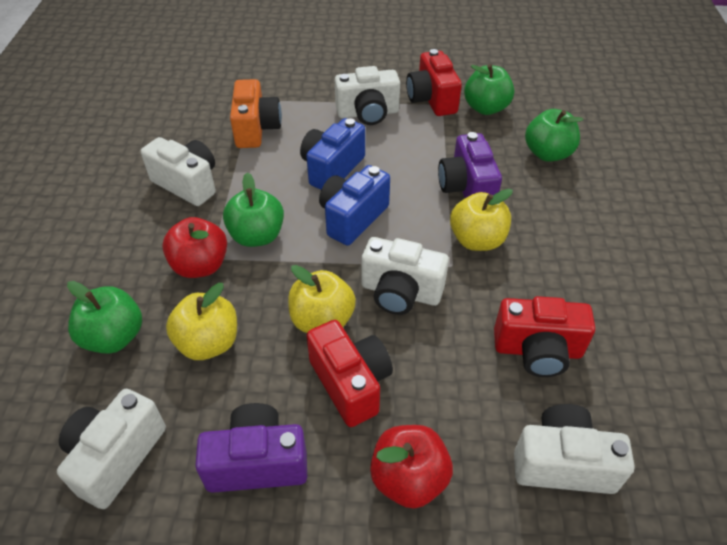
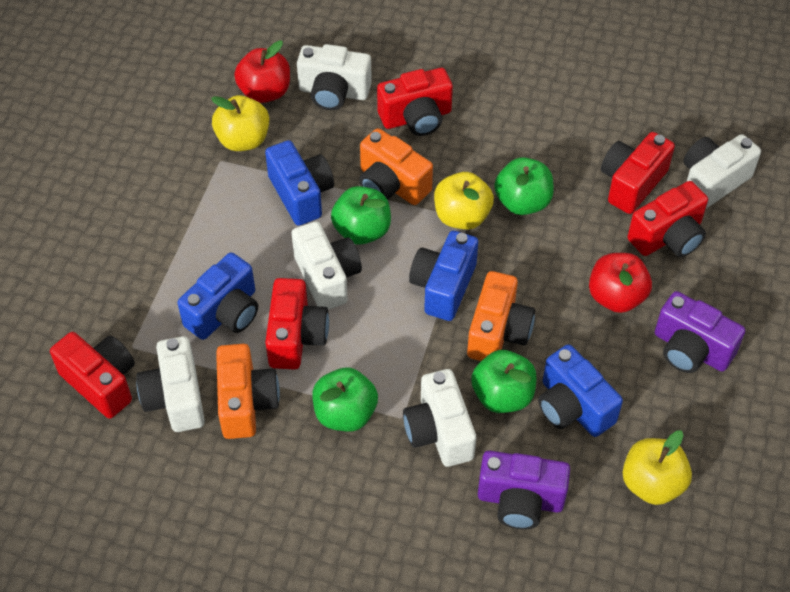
blue camera: [300,118,365,190] [319,165,390,246] = 2 -> [178,253,258,340] [265,140,334,226] [409,231,478,321] [538,344,623,437] = 4
orange camera: [230,79,282,148] = 1 -> [216,344,280,439] [359,128,433,205] [467,271,535,361] = 3
red camera: [306,320,393,427] [406,49,462,116] [494,296,595,377] = 3 -> [50,332,135,419] [265,278,329,370] [377,68,453,136] [601,132,675,214] [627,181,708,257] = 5

